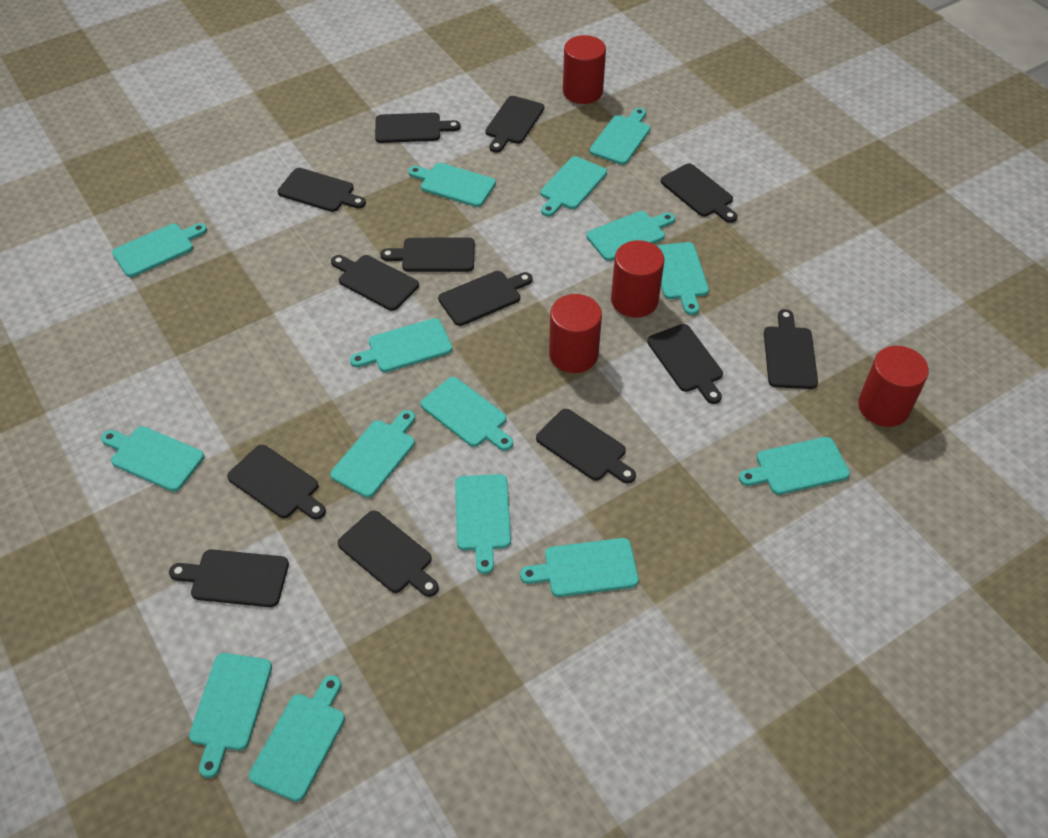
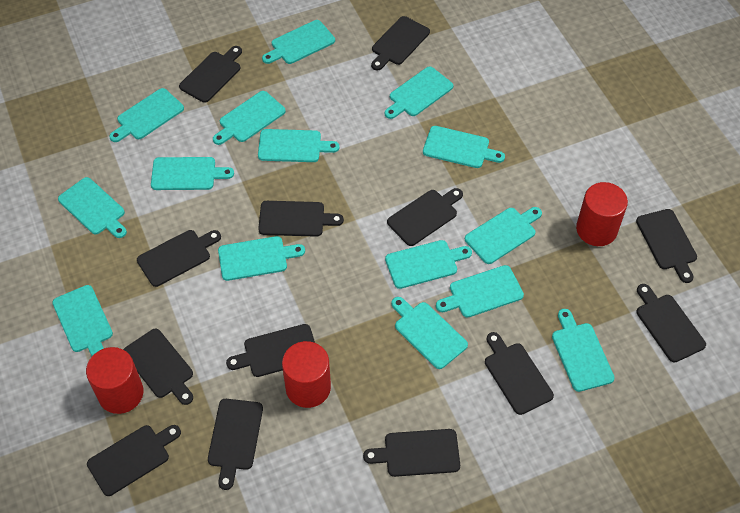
red cylinder: [549,294,602,373] [563,35,606,104] [611,240,664,318] [858,346,929,427] = 4 -> [86,347,143,414] [282,341,331,408] [576,182,628,246] = 3

